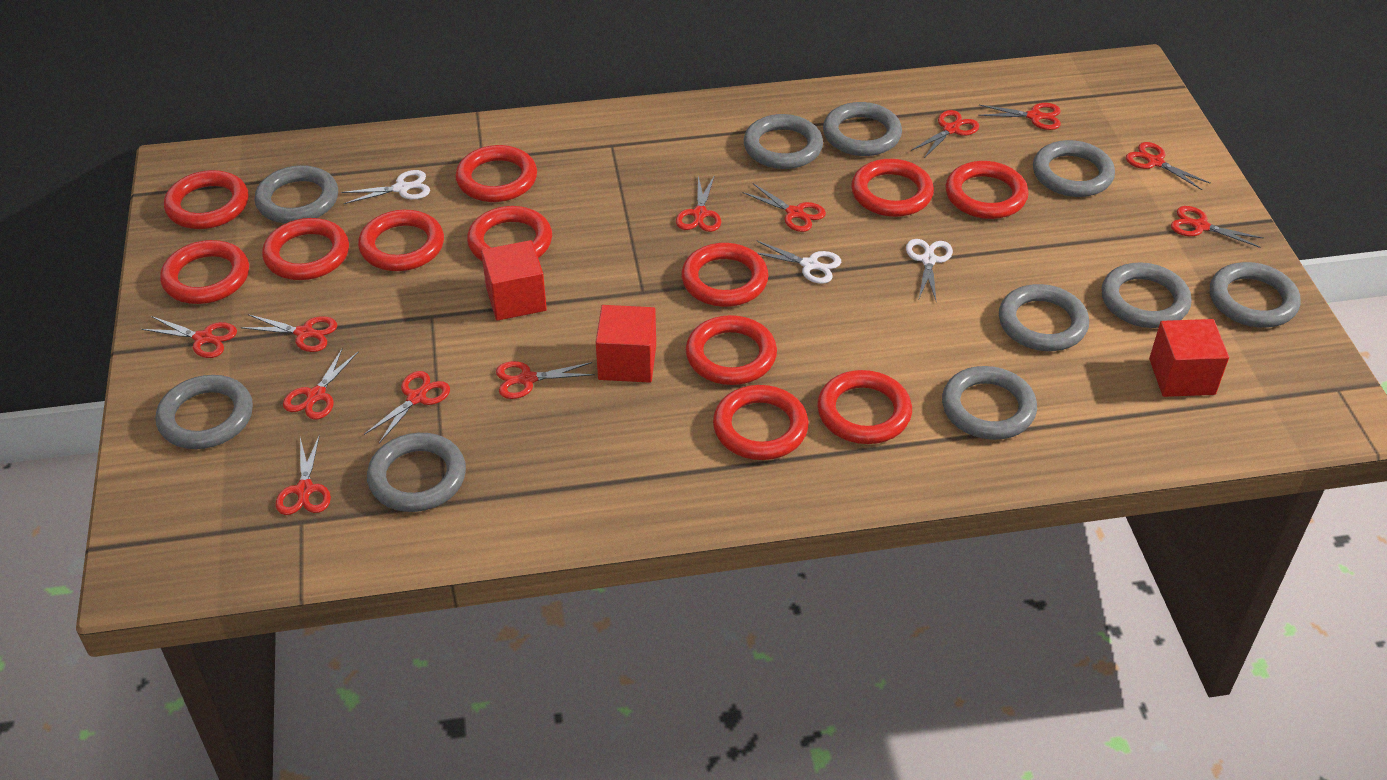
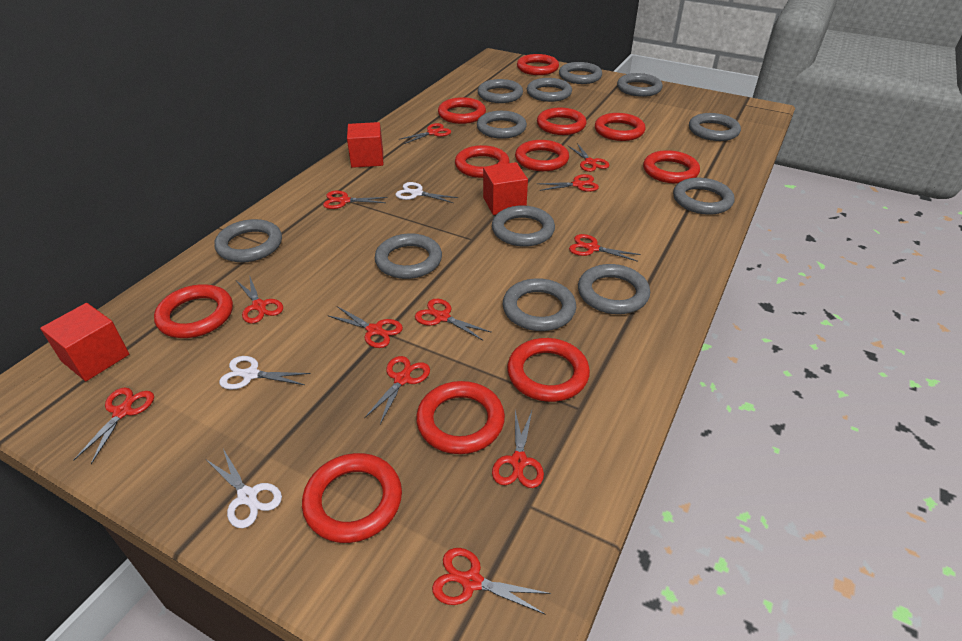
grey ring: [156,375,253,449] [254,165,338,224] [367,433,466,512] [744,114,823,169] [823,102,902,156] [942,366,1037,440] [999,284,1089,351] [1033,140,1115,197] [1101,262,1192,328] [1210,262,1301,328] = 10 -> [214,219,282,262] [375,233,442,279] [477,111,527,139] [478,79,523,103] [492,205,555,247] [503,278,576,331] [527,78,572,102] [559,62,602,84] [578,264,650,314] [617,73,663,97] [673,178,735,215] [689,113,741,141] = 12
red ring: [160,240,249,304] [164,170,248,229] [262,218,349,280] [358,210,444,271] [455,145,537,202] [467,206,552,262] [681,243,768,307] [686,315,777,385] [713,385,809,460] [817,370,912,444] [851,159,934,217] [946,161,1029,219] = 12 -> [154,284,233,338] [302,453,402,543] [416,381,505,454] [438,97,486,124] [455,145,510,178] [507,338,590,402] [515,140,569,171] [517,54,559,75] [537,108,587,135] [595,113,646,141] [643,150,700,184] = 11

